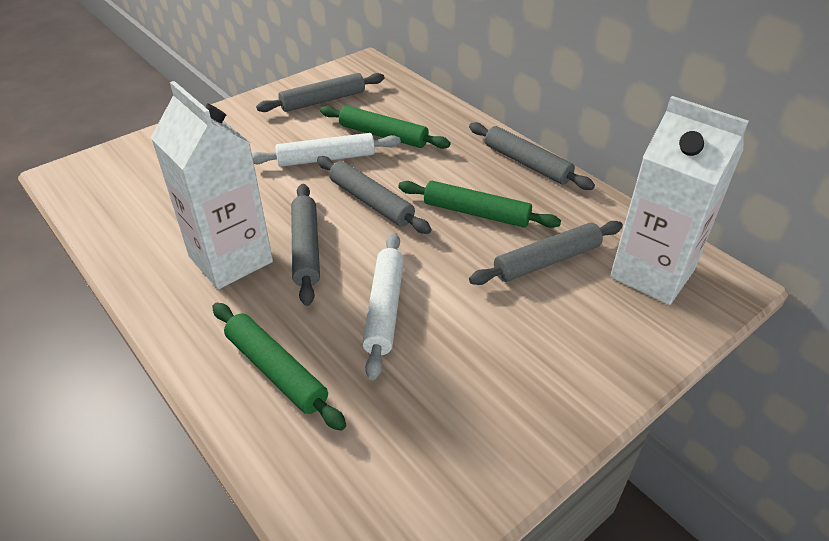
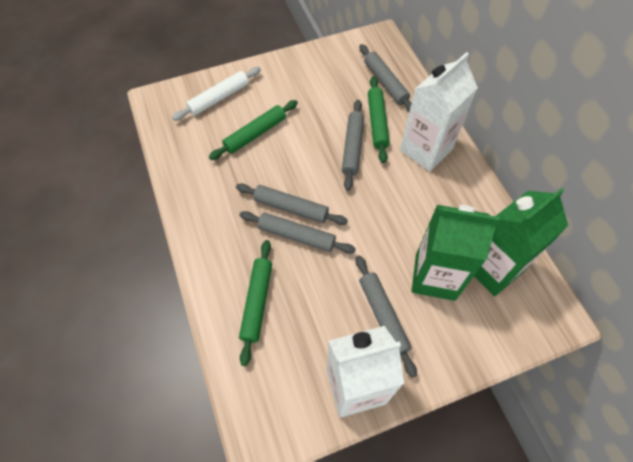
green carton: none = 0 -> [412,205,500,301] [474,188,568,296] = 2
white rolling pin: [252,133,401,167] [362,233,404,380] = 2 -> [172,67,261,121] = 1

